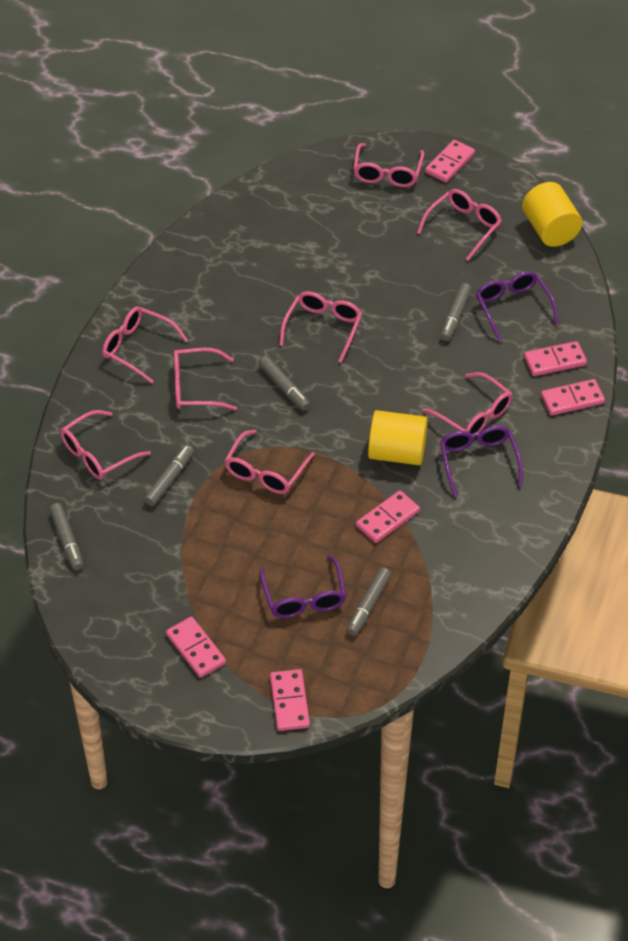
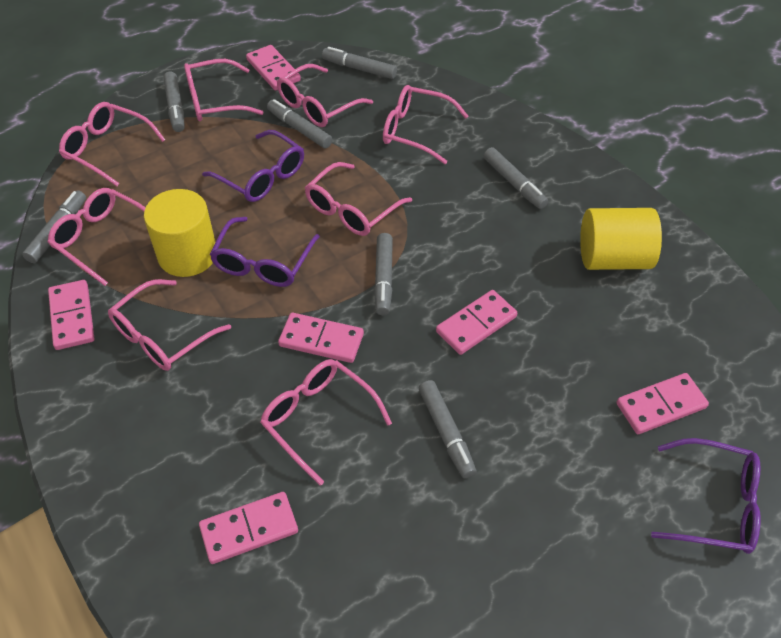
grey marker: [49,503,84,571] [144,445,194,506] [259,356,310,411] [347,567,391,636] [440,283,472,341] = 5 -> [22,190,86,263] [163,71,185,132] [267,99,333,148] [322,47,397,79] [374,233,393,315] [419,380,477,479] [484,147,548,209] = 7

